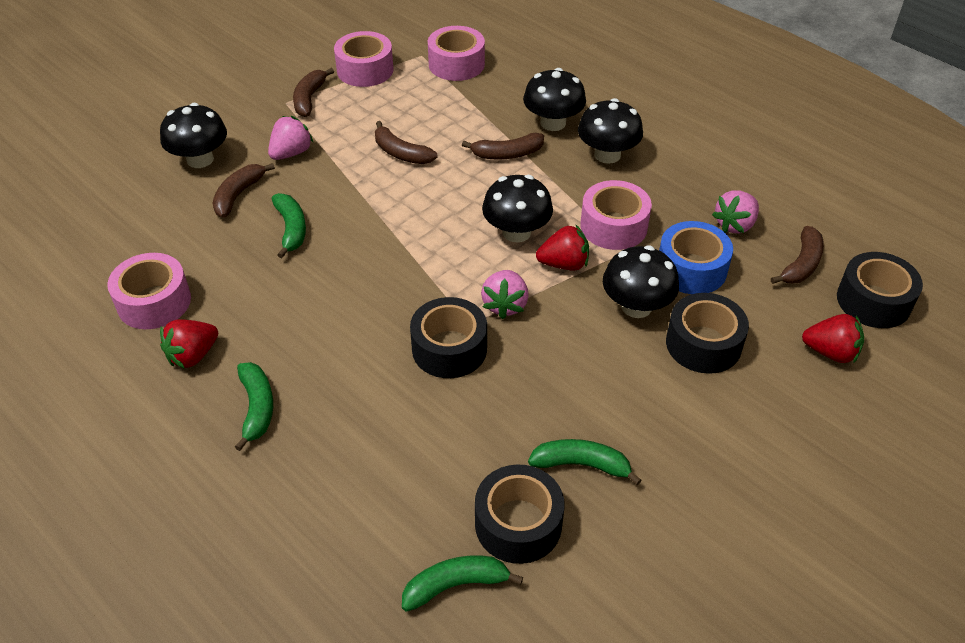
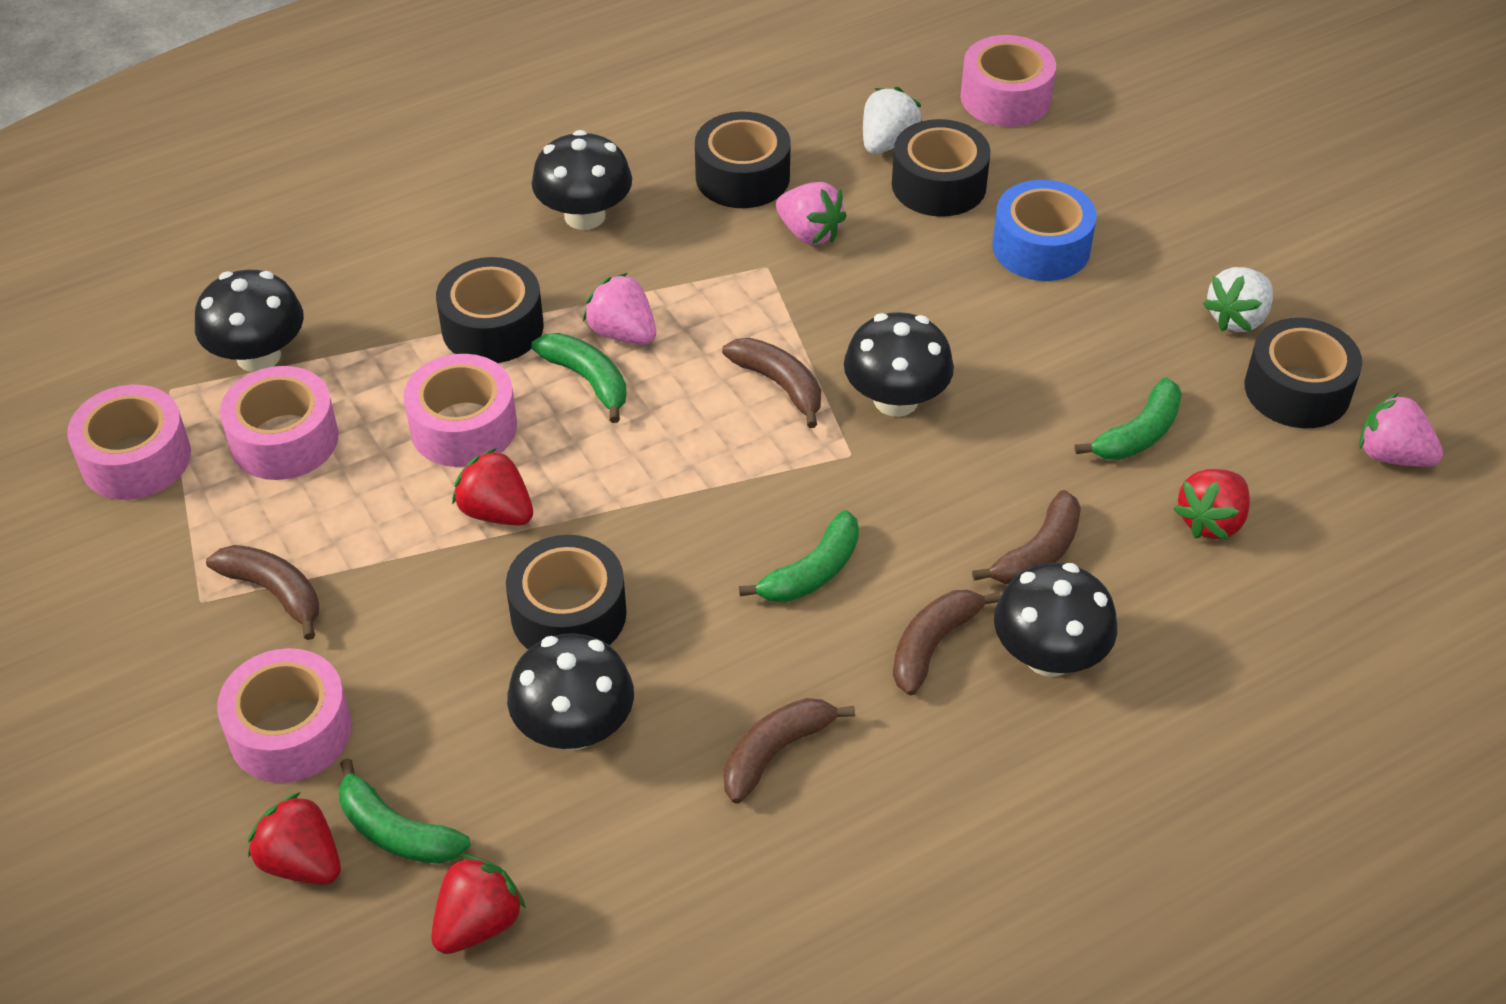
black tape: [410,297,487,378] [475,464,564,564] [666,293,749,374] [837,252,923,328] = 4 -> [436,257,544,363] [506,535,627,649] [695,112,791,208] [892,119,991,217] [1245,318,1362,428] = 5
pink tape: [107,253,191,329] [334,31,394,87] [428,26,485,81] [580,180,652,250] = 4 -> [67,385,191,500] [217,648,351,783] [220,366,339,480] [404,354,517,467] [960,35,1056,127] = 5
red strawberry: [160,319,218,369] [536,225,589,270] [802,314,864,363] = 3 -> [248,792,341,885] [431,854,526,954] [452,448,533,525] [1174,469,1250,540] = 4
white strawberry: none = 0 -> [863,87,922,154] [1203,267,1273,332] = 2

